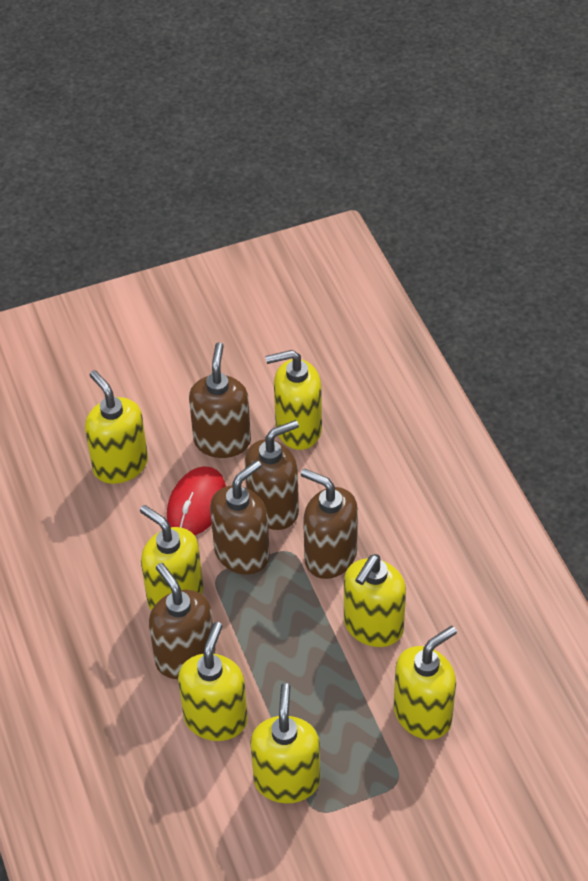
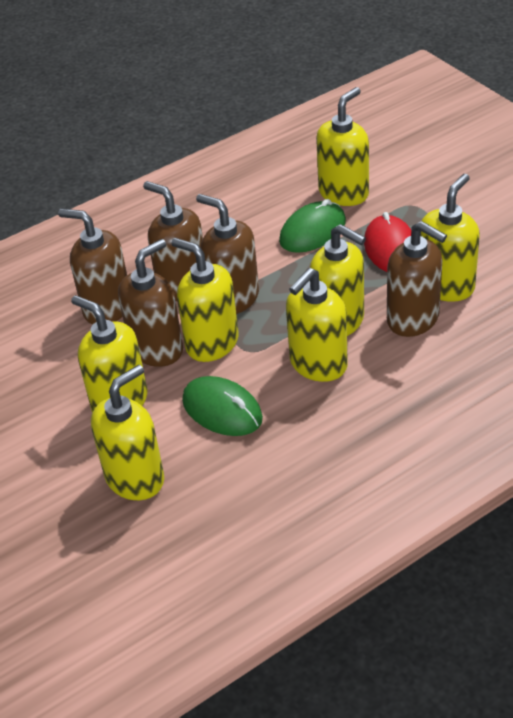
green mouse: none = 0 -> [182,376,263,436] [279,199,346,253] = 2

